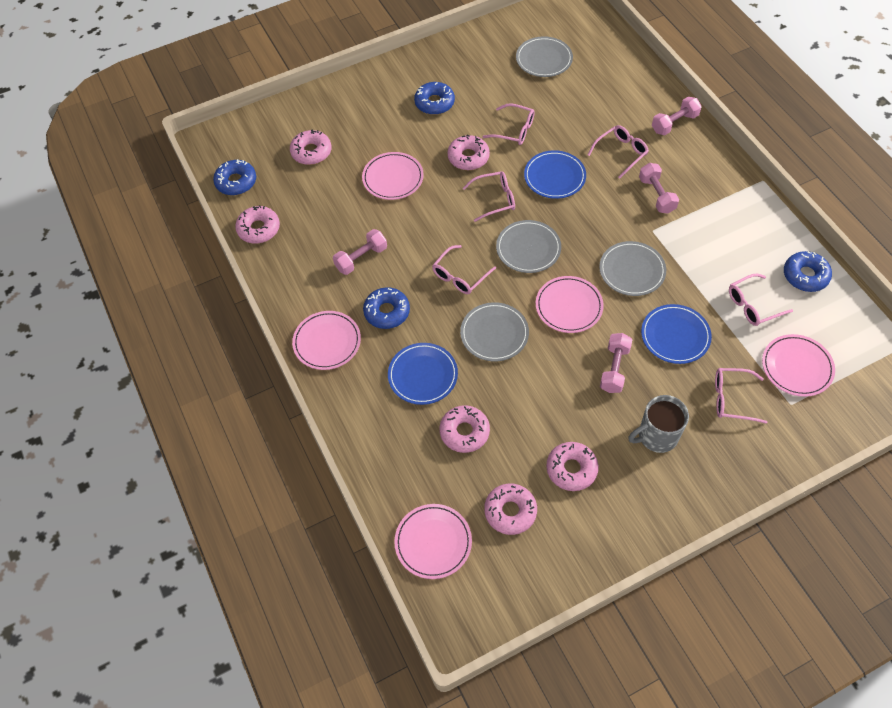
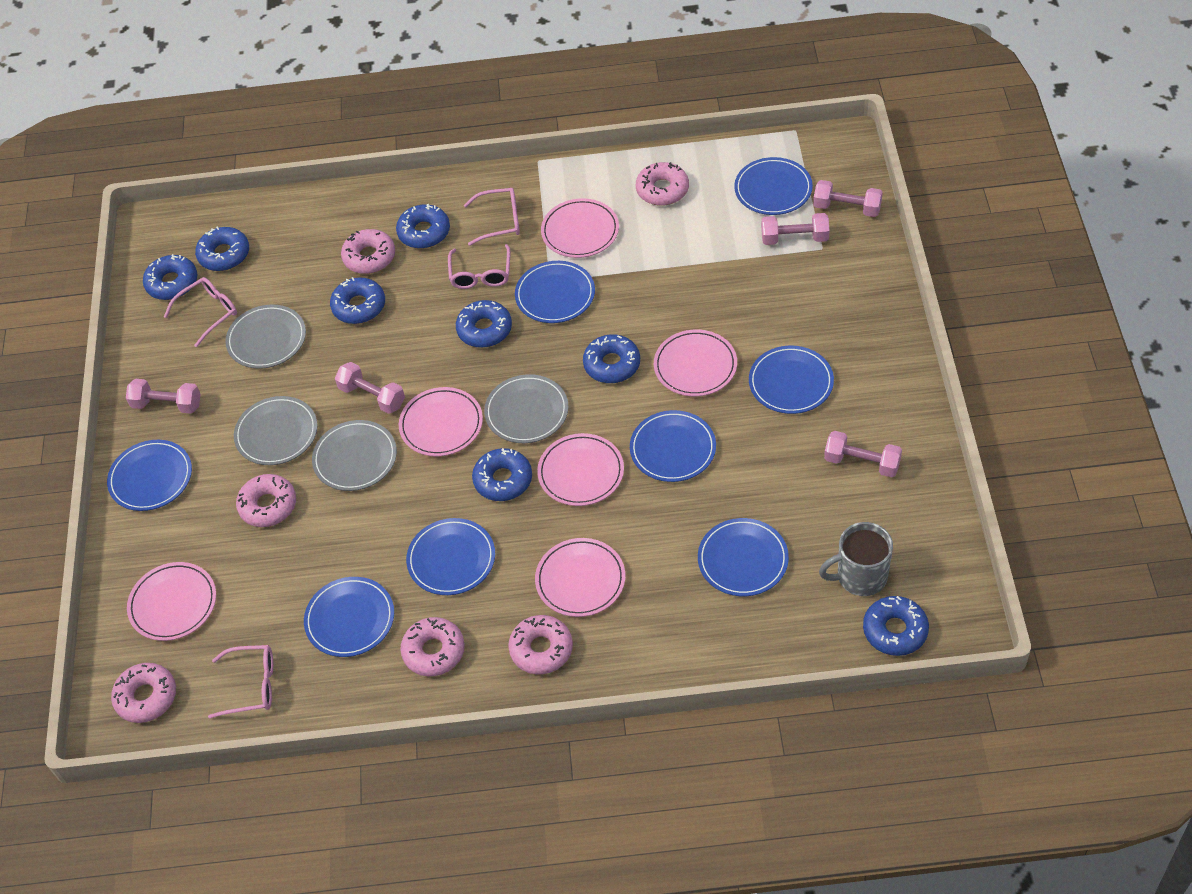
blue donut: [213,159,256,195] [363,287,410,329] [414,82,455,115] [784,251,832,292] = 4 -> [143,254,197,300] [195,226,249,271] [330,277,385,324] [396,204,450,249] [456,300,512,348] [472,448,532,501] [583,334,640,383] [863,596,929,656] = 8
blue plate: [388,343,458,405] [524,150,586,199] [641,304,712,364] = 3 -> [107,440,192,511] [304,577,394,657] [406,518,495,595] [515,261,595,323] [630,410,716,482] [698,518,789,596] [734,157,813,215] [749,346,834,414] = 8
pink dumbbell: [333,229,387,275] [600,333,632,393] [639,163,679,214] [652,97,702,135] = 4 -> [126,379,201,414] [335,362,405,414] [761,213,830,245] [813,180,883,217] [824,431,902,477] = 5
pink glasses: [432,245,496,294] [463,171,515,222] [482,103,535,145] [587,125,649,179] [715,368,768,424] [729,273,793,326] = 6 -> [164,277,237,347] [208,645,273,719] [448,244,510,289] [464,188,520,246] = 4
pink plate: [292,311,361,370] [362,152,424,200] [394,504,472,579] [536,276,604,333] [762,334,835,397] = 5 -> [127,562,216,641] [399,387,483,456] [535,538,625,617] [537,433,624,506] [541,198,619,258] [654,330,737,396] = 6

